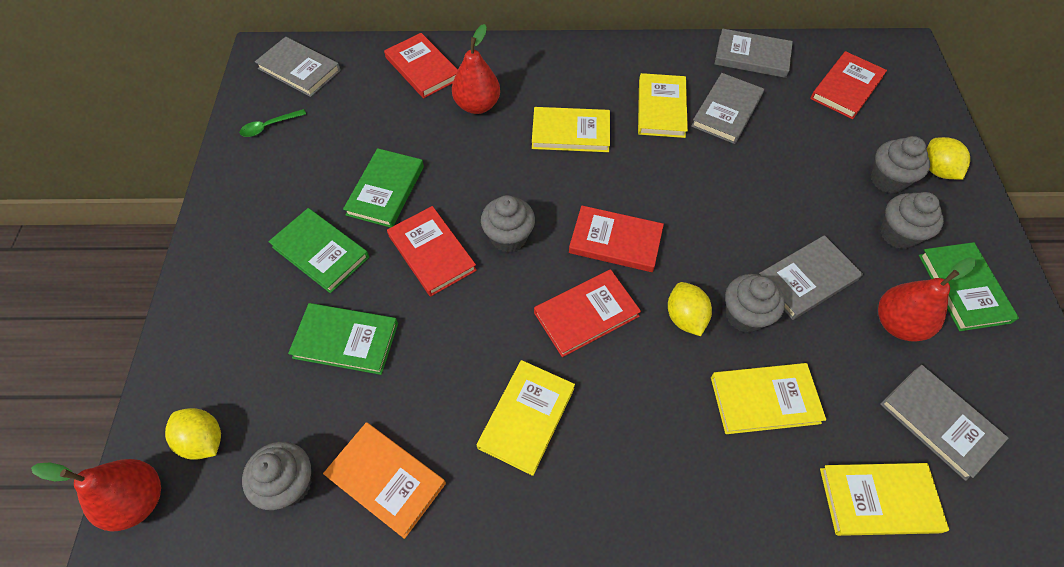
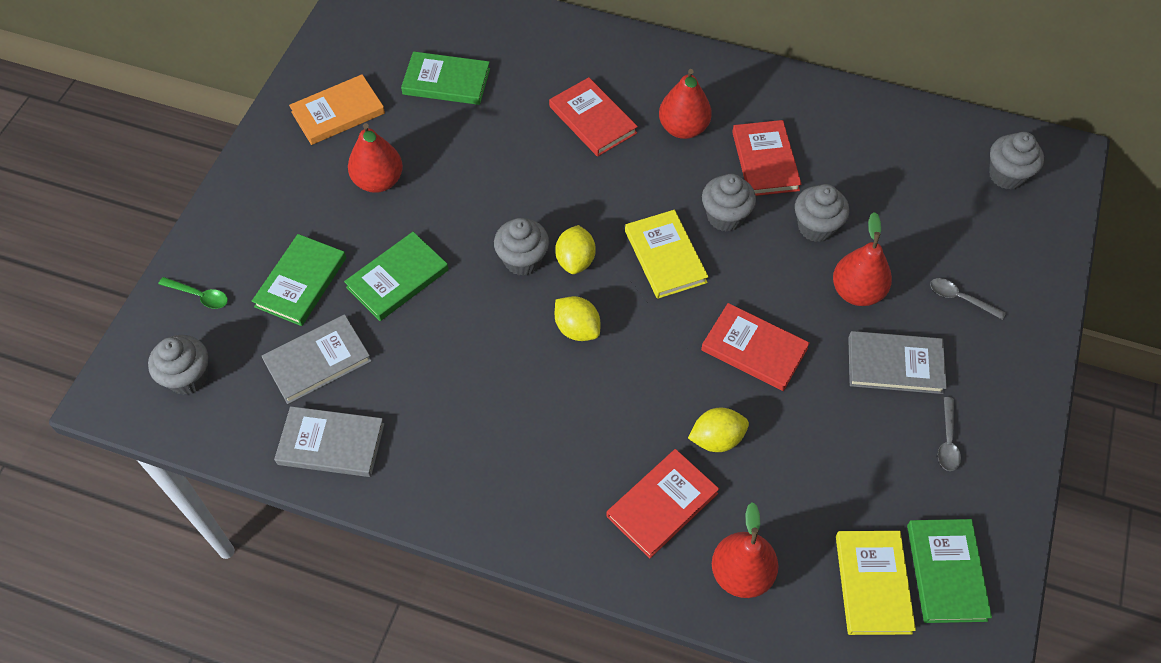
grey book: [255,37,341,97] [691,73,764,144] [715,29,793,78] [759,235,863,320] [880,365,1008,481] = 5 -> [261,314,371,404] [274,406,384,477] [848,331,947,394] = 3
grey spoon: none = 0 -> [930,278,1006,320] [938,397,961,471] = 2
red book: [384,33,458,98] [387,206,477,297] [534,269,641,357] [569,206,664,272] [810,51,887,119] = 5 -> [549,77,638,157] [606,449,719,558] [701,303,810,391] [732,120,802,196] = 4
red pear: [31,459,161,532] [452,24,500,114] [878,257,977,342] = 3 -> [348,123,403,193] [659,69,712,139] [712,502,778,598] [833,212,892,306] = 4
yellow book: [477,360,575,476] [532,107,610,152] [638,73,688,138] [711,363,826,434] [820,463,949,536] = 5 -> [625,210,709,299] [836,531,916,635] = 2

